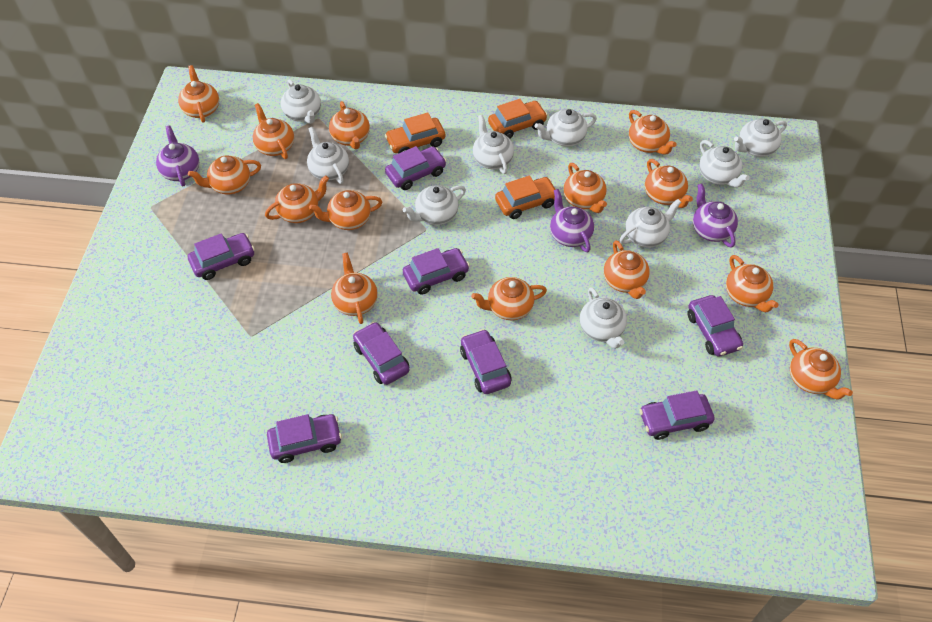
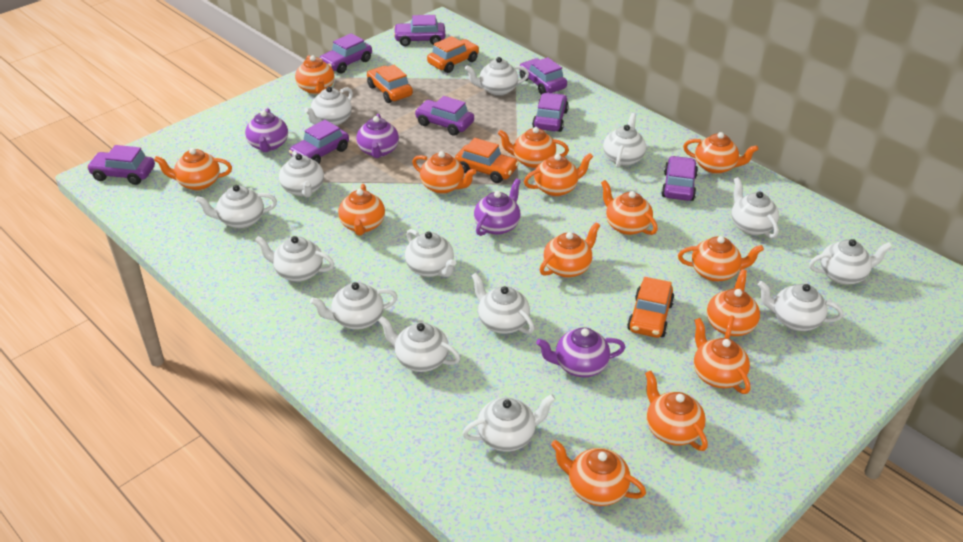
orange car: [385,112,446,154] [488,99,548,139] [495,176,556,219] = 3 -> [367,65,413,103] [427,36,479,73] [455,138,519,183] [627,277,675,338] = 4
purple teapot: [156,125,199,186] [550,189,594,252] [693,183,738,248] = 3 -> [245,108,288,152] [356,114,399,158] [474,179,521,236] [536,327,626,377] = 4
white teapot: [281,79,321,124] [307,127,349,184] [403,185,466,225] [473,115,514,174] [535,109,597,147] [580,287,627,349] [620,199,681,247] [699,140,750,187] [734,119,787,157] = 9 -> [195,185,277,229] [255,236,334,282] [279,151,324,197] [304,86,353,126] [310,282,397,330] [378,316,460,372] [405,229,456,277] [462,394,556,452] [465,57,529,96] [471,273,534,334] [603,113,646,168] [731,177,779,238] [758,281,843,331] [809,239,892,285] = 14

